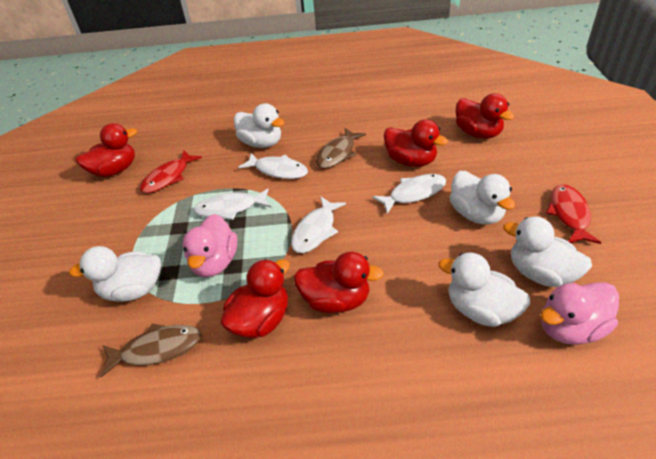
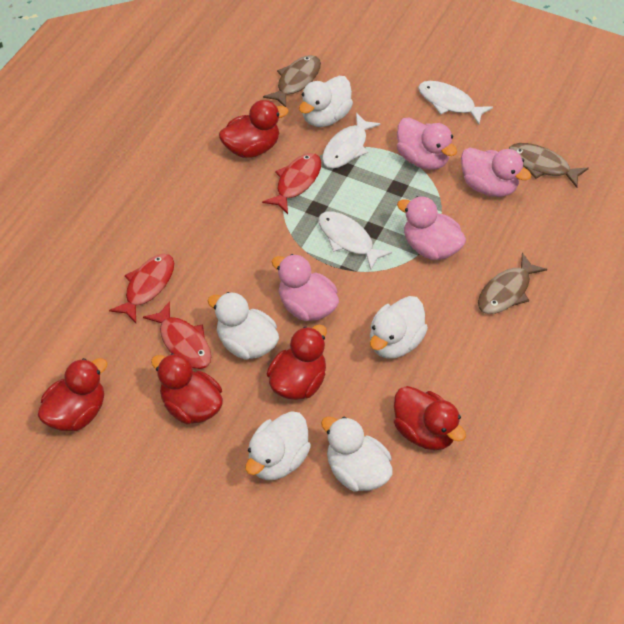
brown fish: [100,324,202,377] [316,128,366,169] = 2 -> [263,55,321,107] [478,253,547,314] [509,143,589,188] = 3
pink duck: [182,214,238,277] [541,282,619,345] = 2 -> [271,254,339,321] [397,117,457,170] [397,196,466,260] [461,148,531,197] = 4
red fish: [140,150,202,193] [546,184,601,244] = 2 -> [109,254,174,323] [143,301,211,369] [262,153,321,214] = 3
white fish: [193,189,272,220] [238,153,308,179] [291,196,346,253] [372,174,446,214] = 4 -> [318,211,392,270] [322,113,381,168] [418,81,493,124] = 3

